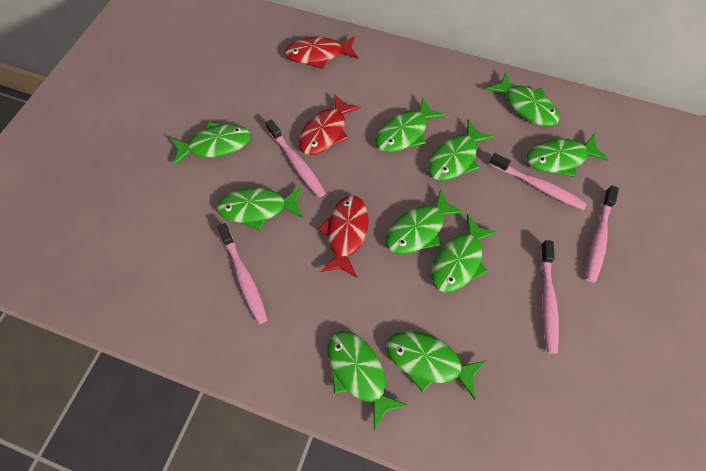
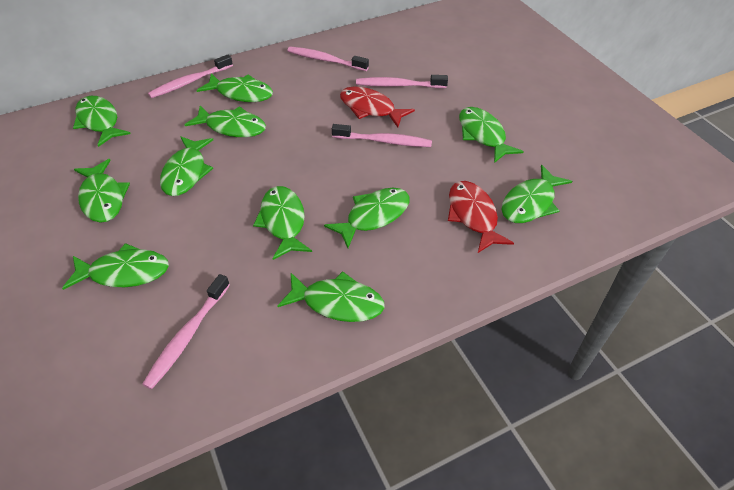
green fish: [170,122,251,166] [217,187,303,231] [327,331,408,430] [376,97,445,152] [386,189,465,254] [387,331,486,400] [428,120,494,181] [431,214,498,293] [486,73,560,126] [526,134,609,178] = 10 -> [62,243,169,290] [73,96,130,147] [74,159,130,223] [160,136,213,196] [185,106,266,137] [197,73,273,102] [253,186,312,260] [278,271,385,322] [324,188,410,248] [459,107,524,163] [502,165,572,223] = 11
red fish: [285,36,358,69] [299,93,361,155] [318,195,369,278] = 3 -> [340,87,415,128] [448,181,514,253] = 2

